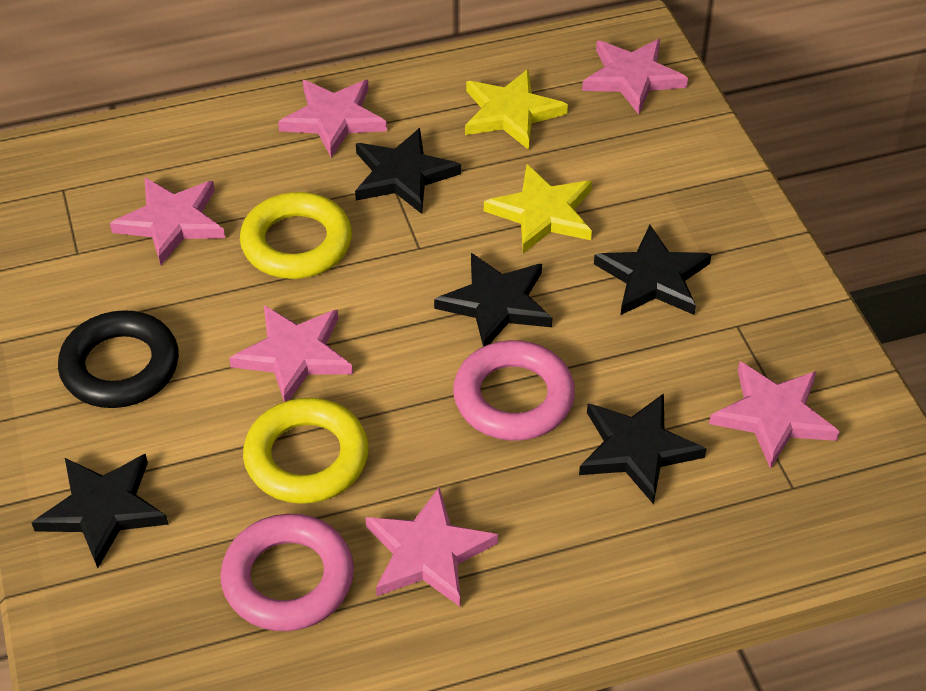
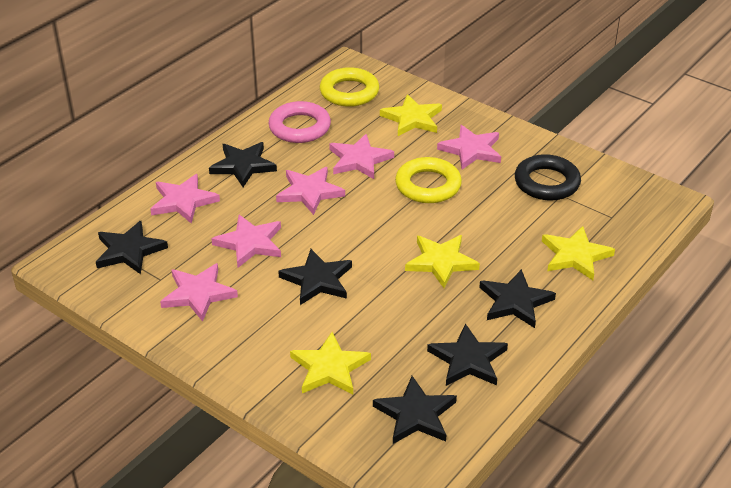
black star: [31,454,168,568] [355,128,461,214] [434,253,552,347] [579,393,707,504] [594,225,712,315] = 5 -> [96,221,168,274] [209,142,277,187] [278,249,352,305] [373,376,457,444] [427,323,508,386] [479,269,556,328] = 6
pink ring: [220,514,354,631] [453,340,575,441] = 2 -> [268,101,331,143] = 1
yellow star: [465,69,568,150] [484,165,592,253] = 2 -> [290,332,371,395] [380,94,442,136] [405,235,480,288] [542,226,615,280] = 4

